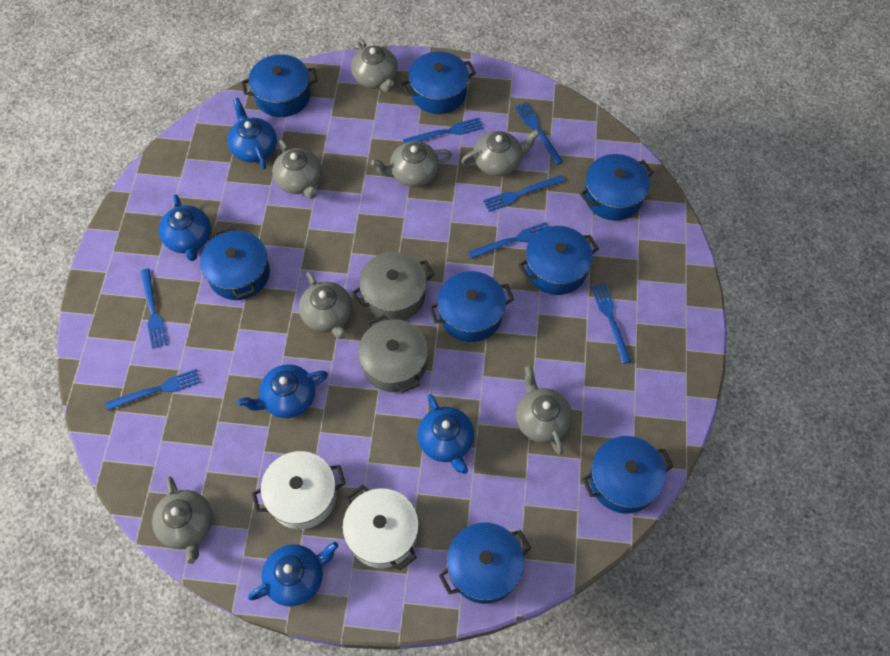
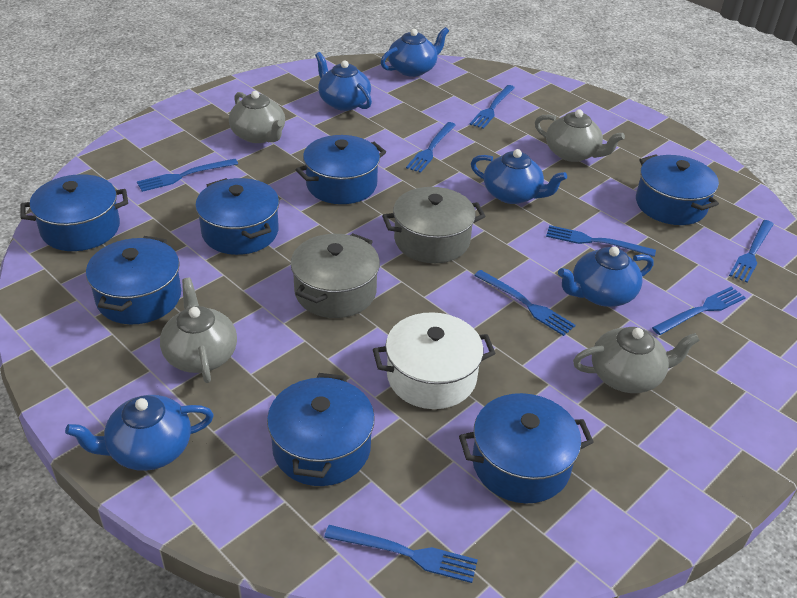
blue fork: [106,369,201,411] [141,268,167,349] [403,118,483,143] [469,222,549,259] [483,175,564,212] [515,102,563,165] [591,283,631,364] = 7 -> [137,159,238,192] [324,525,478,583] [406,122,456,173] [470,85,515,129] [474,270,576,336] [546,225,656,257] [652,287,746,335] [729,220,774,282] = 8
blue pot: [200,226,270,300] [242,54,318,117] [401,51,476,114] [429,271,514,342] [439,523,531,604] [518,226,599,295] [580,154,654,221] [582,436,674,514] = 8 -> [20,174,128,251] [86,236,181,324] [195,178,279,255] [267,373,375,486] [296,135,386,204] [459,393,594,503] [636,154,719,225] = 7
grey teapot: [152,477,213,564] [272,140,322,199] [299,272,352,339] [351,38,398,92] [371,141,452,187] [461,130,540,176] [516,365,572,455] = 7 -> [160,278,237,383] [229,91,285,143] [535,109,625,162] [573,327,700,393] = 4
white pot: [252,451,346,529] [342,485,419,571] = 2 -> [373,312,496,409] = 1

